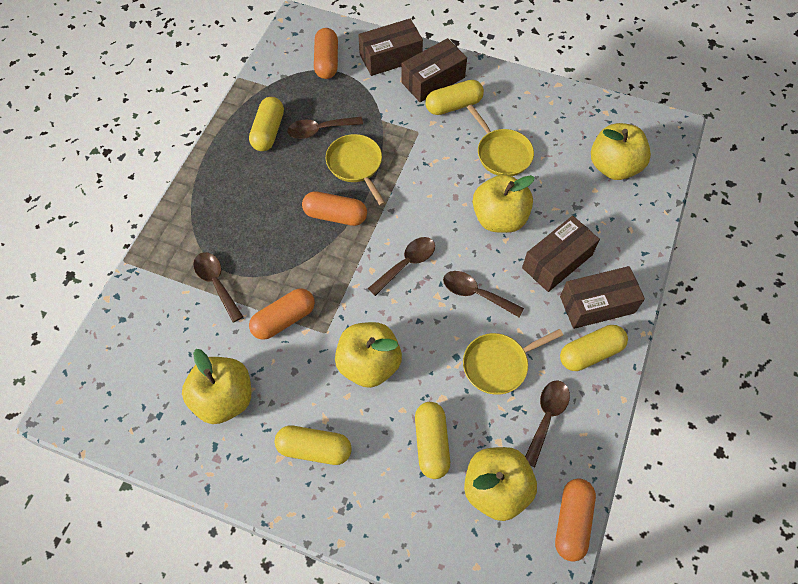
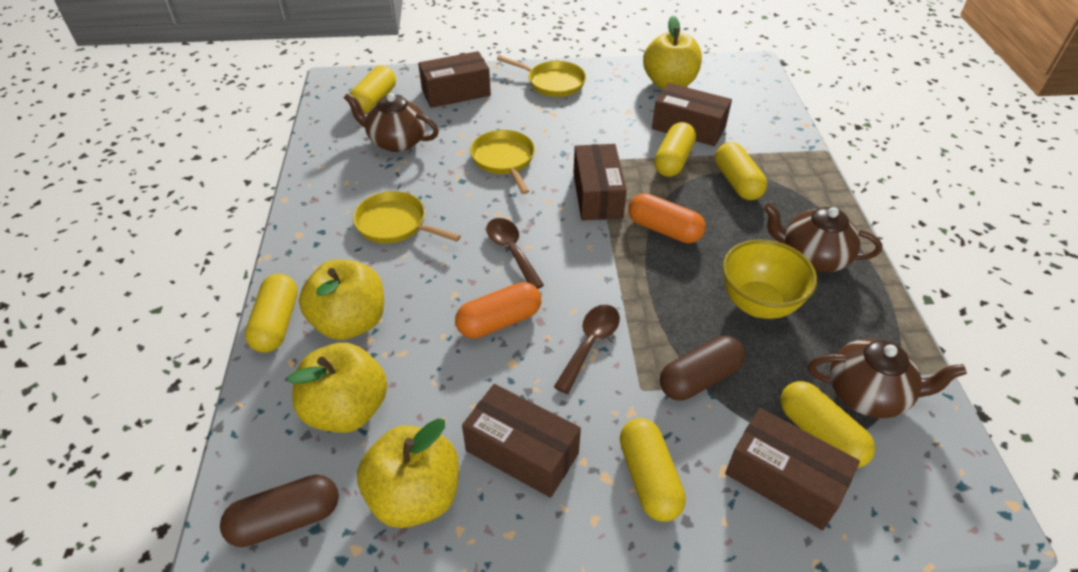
brown box: [358,19,423,76] [402,38,467,102] [522,216,600,292] [560,266,645,329] = 4 -> [418,51,491,108] [462,384,581,498] [573,144,627,221] [652,83,732,146] [725,408,860,530] = 5
brown capsule: none = 0 -> [220,475,339,547] [660,336,745,401] = 2
brown spoon: [193,252,243,322] [287,117,363,139] [368,237,435,296] [443,271,524,317] [525,380,570,467] = 5 -> [486,218,544,289] [554,305,620,394] = 2
brown teapot: none = 0 -> [344,93,439,152] [764,203,882,272] [808,339,967,418] = 3
orange capsule: [249,288,315,340] [302,191,367,226] [314,28,338,79] [555,478,596,562] = 4 -> [455,282,541,338] [628,193,706,243] = 2
yellow apple: [182,349,251,424] [335,322,402,388] [464,447,537,521] [473,174,535,233] [591,123,651,180] = 5 -> [288,343,387,433] [299,259,384,340] [357,418,459,528] [643,16,702,90] = 4
yellow bowl: none = 0 -> [722,239,817,319] = 1
yellow capsule: [249,97,284,151] [274,426,352,465] [415,402,450,479] [425,80,484,115] [560,325,628,371] = 5 -> [245,274,298,353] [349,66,396,113] [620,418,686,522] [654,122,696,177] [715,142,767,200] [780,381,875,468] = 6

